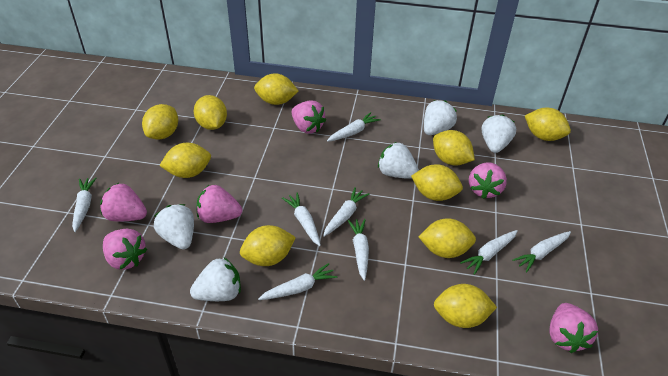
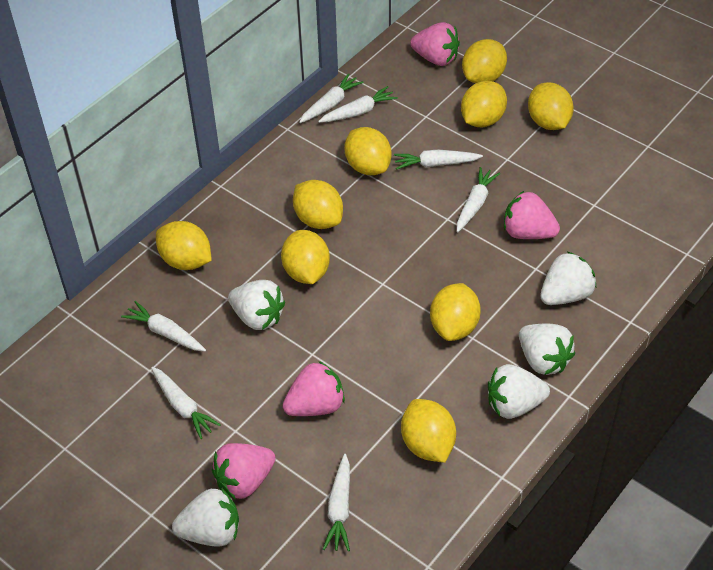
pink strawberry: [100,183,147,221] [103,229,147,270] [196,185,242,223] [292,101,326,134] [469,162,507,199] [549,303,598,353] = 6 -> [212,443,275,500] [283,361,345,416] [410,22,460,66] [504,191,560,239] = 4
white carrot: [72,177,96,232] [258,263,337,300] [282,192,321,246] [323,187,369,237] [327,112,381,142] [348,219,369,281] [460,230,518,275] [512,231,571,273] = 8 -> [121,301,206,351] [151,367,221,439] [299,73,364,123] [318,86,398,123] [323,454,350,551] [394,150,483,170] [457,167,500,232] = 7
yellow lemon: [142,104,178,139] [159,143,211,178] [194,95,227,130] [240,225,296,266] [254,73,298,105] [411,164,463,201] [418,218,476,258] [433,130,475,166] [434,284,497,328] [525,108,571,141] = 10 -> [156,221,212,270] [281,230,330,284] [293,180,343,229] [344,127,392,175] [401,399,456,463] [430,283,481,341] [461,81,507,127] [462,39,507,83] [528,82,574,130] = 9

